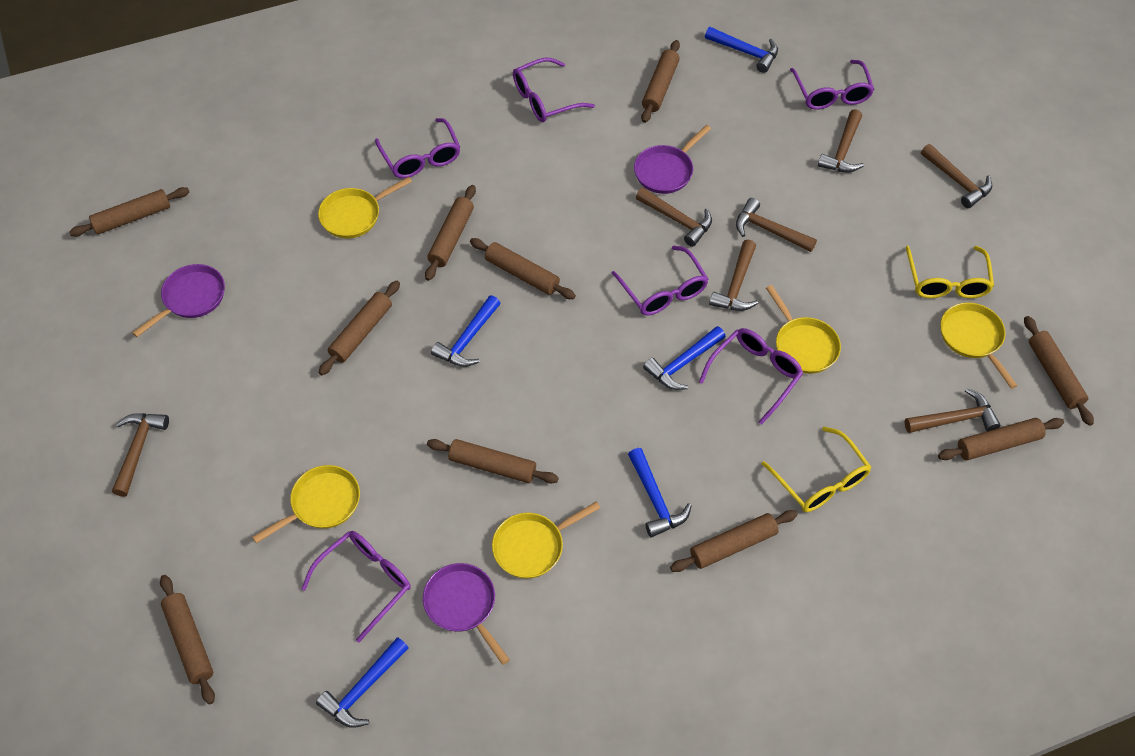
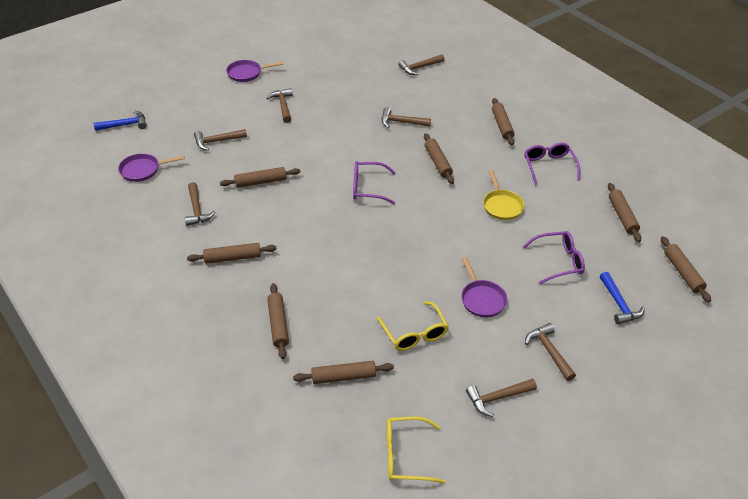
blue hammer: [316,637,409,728] [431,295,501,367] [628,448,692,538] [643,326,725,390] [705,27,778,73] = 5 -> [94,111,147,131] [600,272,645,325] = 2
brown rolling pin: [69,187,189,237] [160,575,215,704] [318,281,400,375] [425,185,476,281] [427,439,559,483] [470,238,576,299] [641,40,680,123] [670,510,798,572] [938,418,1064,460] [1024,316,1094,426] = 10 -> [187,243,277,264] [220,167,300,188] [267,283,289,359] [293,361,394,384] [424,133,454,184] [492,98,515,145] [608,183,641,242] [661,236,711,302] = 8
purple glasses: [301,531,411,642] [375,118,460,178] [513,58,595,122] [611,246,708,315] [699,328,803,424] [790,60,874,110] = 6 -> [353,161,396,204] [523,231,585,284] [524,143,580,186] = 3
yellow pan: [252,465,360,543] [318,177,412,238] [492,501,600,579] [766,285,841,374] [940,302,1018,389] = 5 -> [483,170,524,220] = 1

